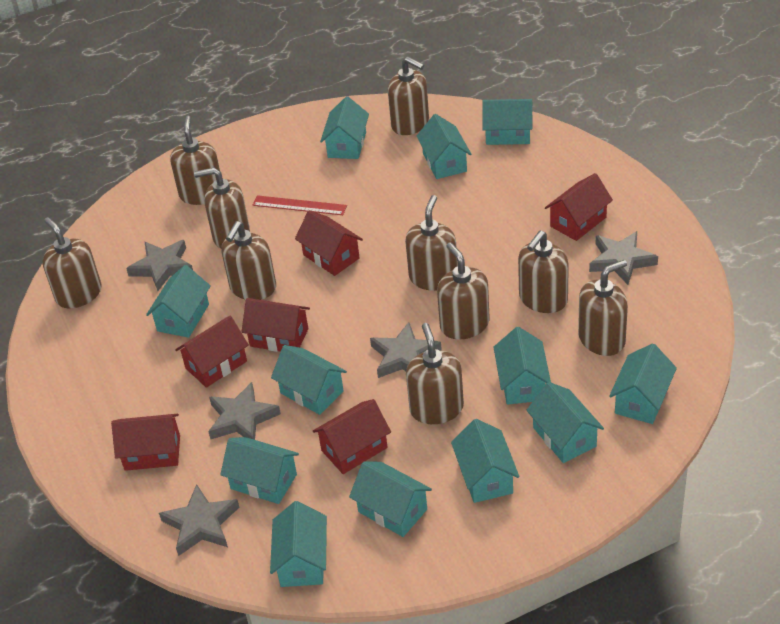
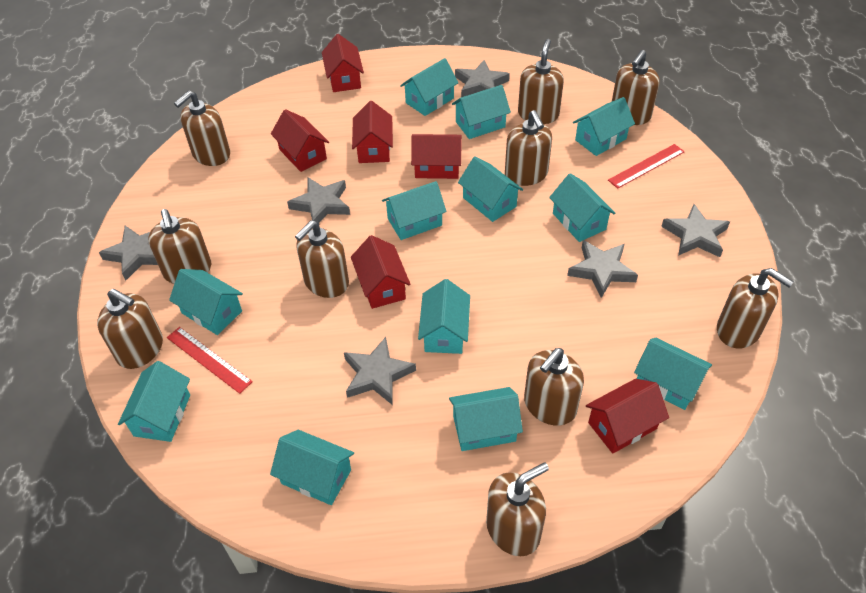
grey star: [126,240,193,291] [159,484,240,556] [208,382,281,440] [370,322,442,378] [589,231,658,285] = 5 -> [99,226,158,281] [287,177,350,223] [344,337,416,405] [455,60,510,97] [567,240,638,298] [661,204,730,257] = 6
red ruler: [253,195,347,215] = 1 -> [167,327,253,394] [608,144,685,188] = 2

